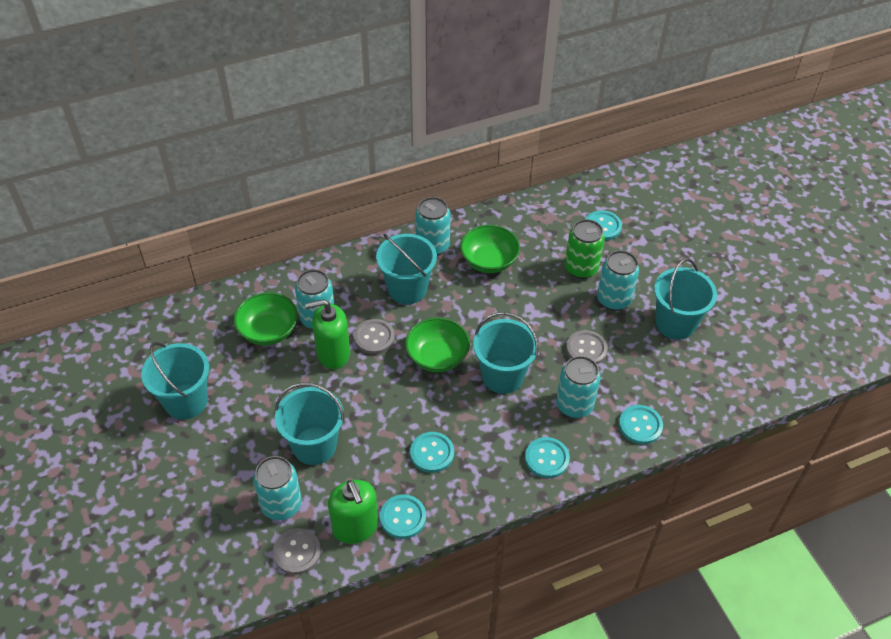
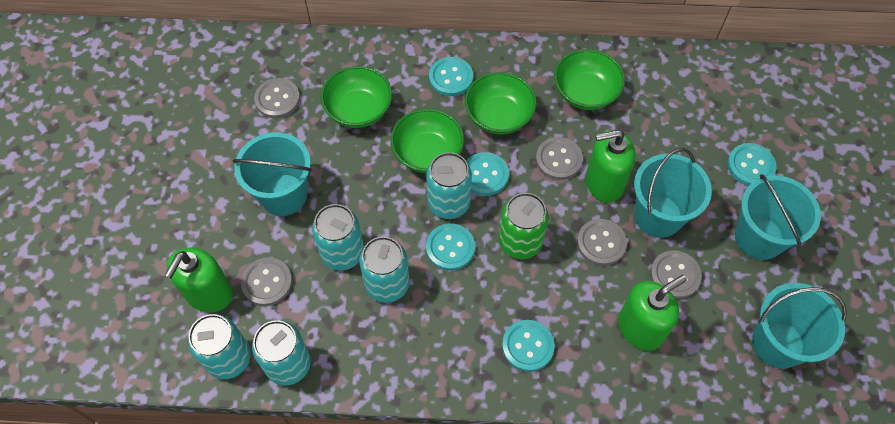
green bowl: [234,292,298,345] [405,317,470,372] [460,225,520,273] = 3 -> [321,66,392,128] [391,108,464,173] [465,72,537,134] [554,49,625,110] = 4
green soap dispenser: [305,299,350,369] [328,480,378,544] = 2 -> [164,248,233,312] [586,130,635,202] [618,275,687,351] = 3
grey button: [273,528,321,575] [354,319,395,354] [566,330,608,364] = 3 -> [241,257,292,306] [254,78,300,118] [536,137,583,180] [577,219,627,266] [650,250,702,299] = 5
turquoise bucket: [141,342,209,420] [275,383,344,465] [376,234,437,304] [473,312,539,394] [654,258,717,340] = 5 -> [232,132,312,216] [634,148,712,238] [735,174,821,260] [752,283,847,369] = 4

